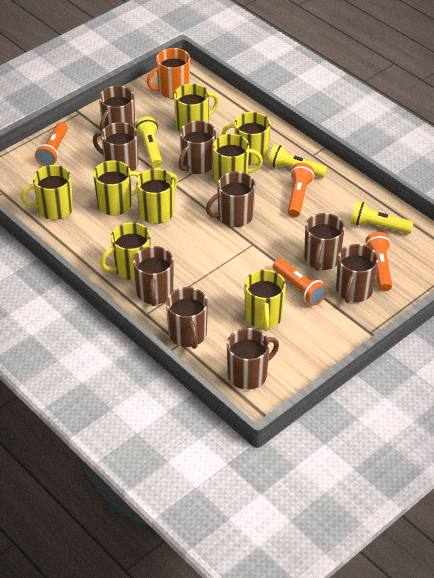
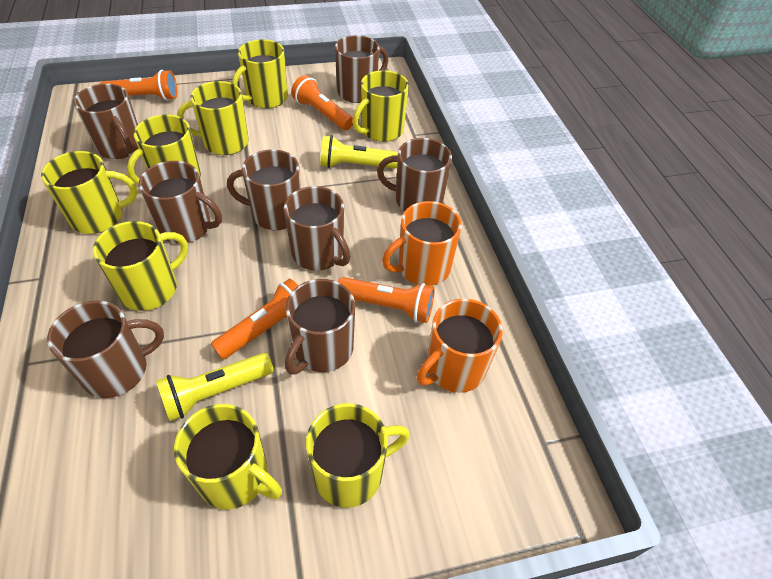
brown mug: [93,122,138,171] [99,86,135,131] [133,246,174,306] [166,287,208,349] [179,121,216,174] [206,172,255,227] [227,328,279,390] [304,213,345,271] [336,244,378,303] = 9 -> [47,301,164,398] [74,84,138,159] [139,161,222,244] [227,149,301,230] [284,186,350,271] [285,279,355,375] [335,35,388,103] [377,138,452,211] = 8
orange mug: [147,48,190,99] = 1 -> [382,201,462,286] [417,298,503,393] = 2
yellow flashlight: [135,116,162,168] [268,144,327,178] [351,201,414,234] = 3 -> [156,353,273,421] [320,135,398,168] = 2

